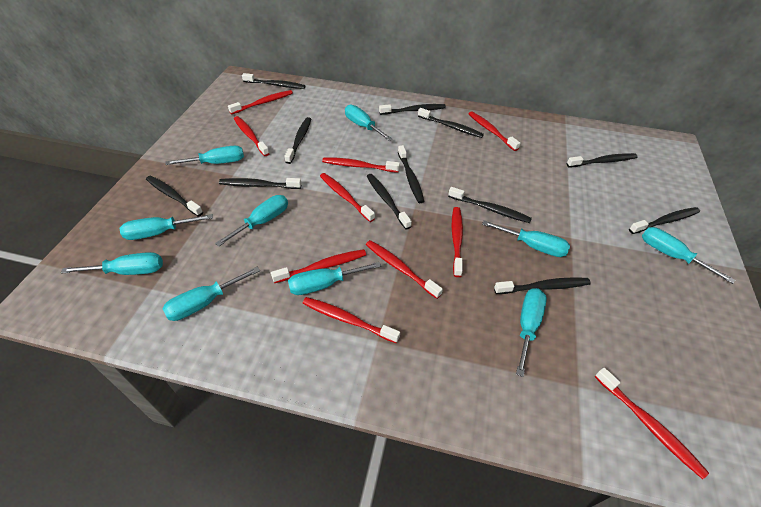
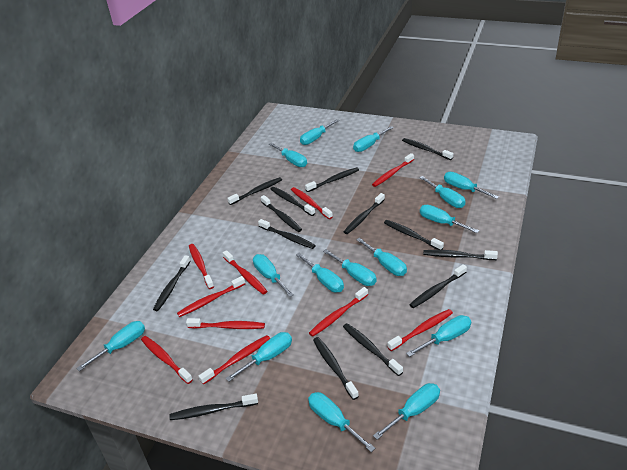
black toothbrush: [146,176,203,217] [219,178,301,189] [242,73,305,89] [285,117,311,164] [367,174,412,229] [379,104,446,115] [398,145,424,203] [418,108,484,138] [448,187,532,223] [494,277,591,294] [567,153,638,168] [629,207,700,234] = 12 -> [153,255,190,311] [169,394,258,420] [227,177,282,205] [258,219,316,249] [261,195,302,232] [271,187,315,216] [305,167,359,192] [313,337,359,400] [343,323,403,376] [344,193,385,234] [384,220,444,250] [402,138,453,160] [409,264,467,308] [423,250,498,260] = 14
turquoise screwdriver: [61,252,163,275] [120,214,213,240] [162,267,260,321] [165,146,244,165] [215,195,288,247] [288,262,381,295] [345,105,392,141] [482,220,570,257] [516,288,547,377] [642,227,735,284] = 10 -> [76,321,145,371] [226,332,292,382] [253,254,294,297] [269,143,307,167] [296,253,344,292] [300,119,339,145] [308,392,375,452] [323,249,377,286] [353,126,394,152] [356,238,407,276] [373,383,440,440] [406,315,471,357] [419,176,466,208] [420,205,479,233] [444,172,499,199] = 15

